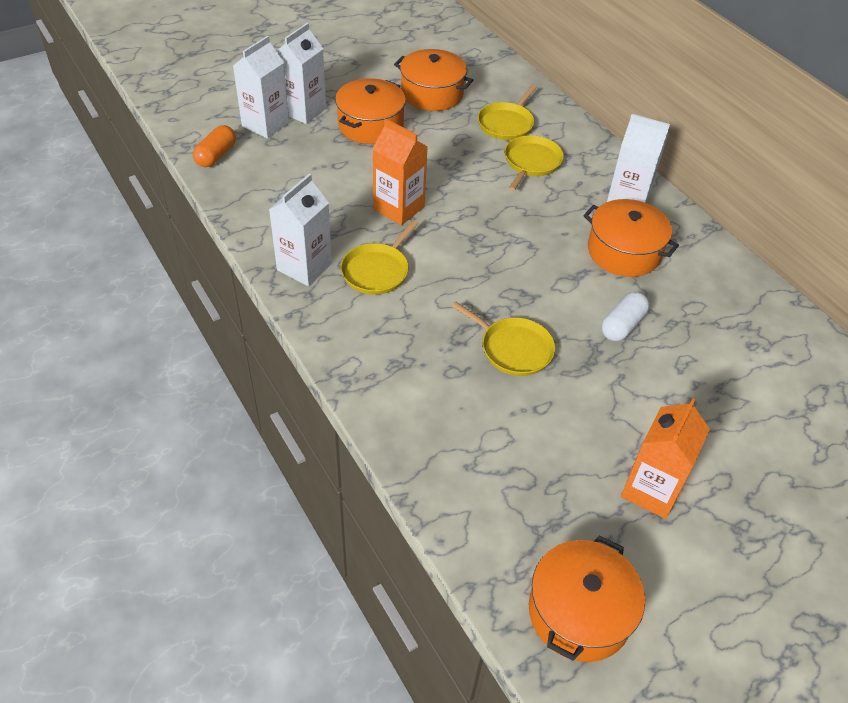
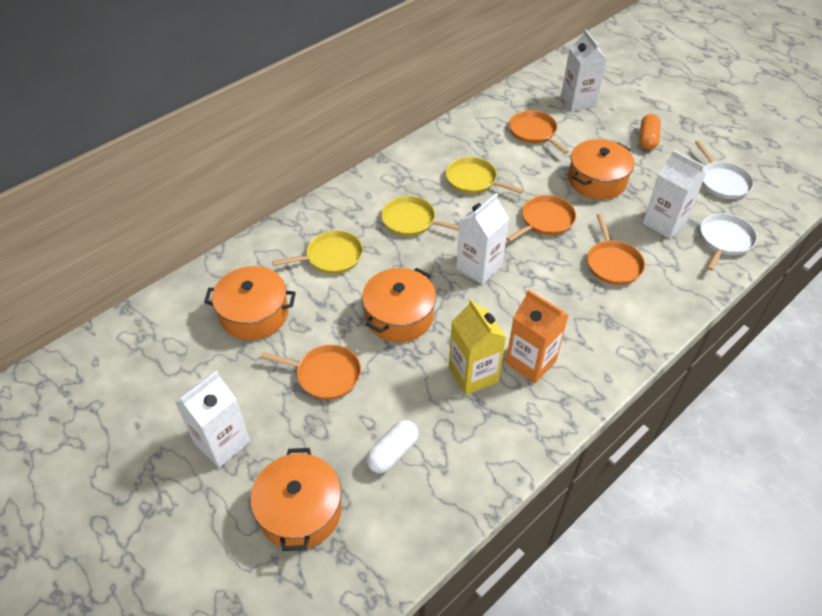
orange carton: [373,119,428,225] [621,398,710,519] = 2 -> [506,290,568,383] = 1
orange pan: none = 0 -> [260,345,361,400] [506,195,576,242] [509,110,569,154] [587,214,645,285] = 4
white pan: none = 0 -> [695,140,754,199] [700,213,757,271] = 2
yellow carton: none = 0 -> [449,299,506,395] = 1
yellow pan: [341,220,419,295] [452,302,555,376] [478,85,537,140] [505,135,564,191] = 4 -> [272,230,363,274] [381,196,459,236] [446,157,524,194] = 3

